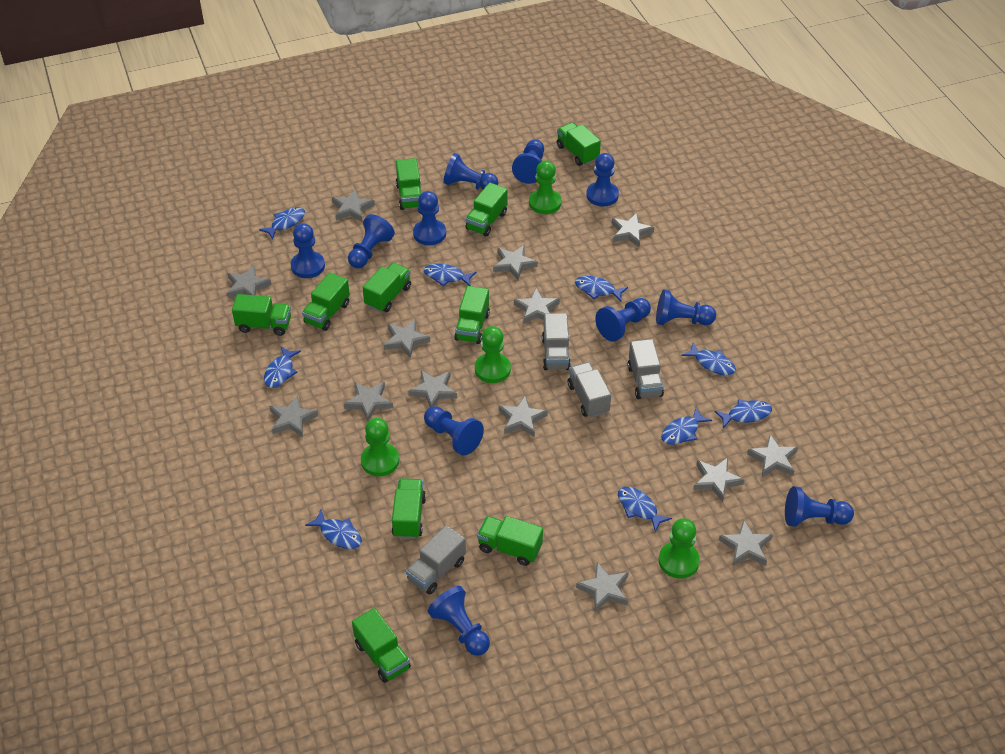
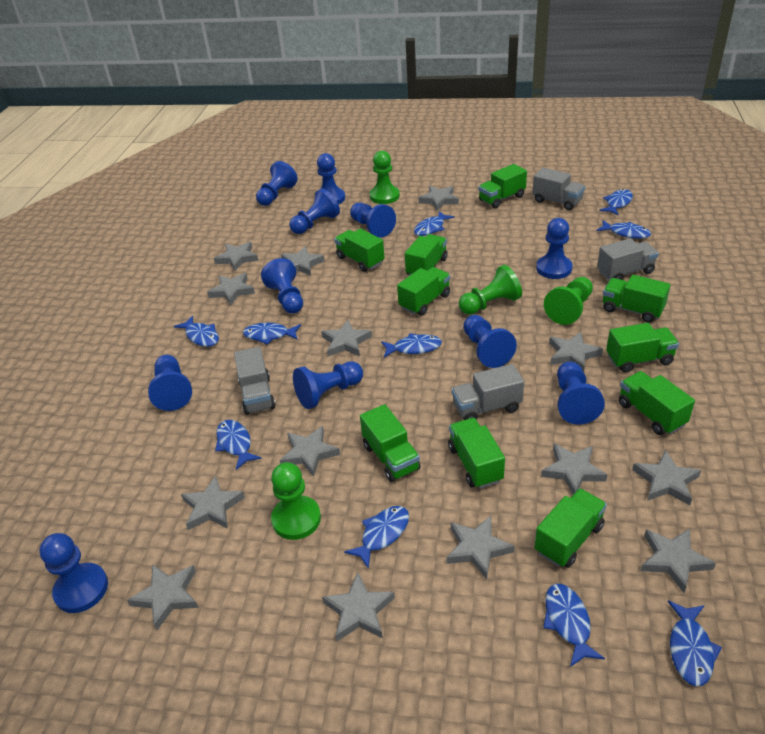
blue fish: [259,207,305,240] [264,346,301,388] [305,510,362,549] [424,263,476,286] [575,276,628,302] [618,487,672,532] [661,408,712,445] [681,342,736,375] [714,399,772,428] = 9 -> [174,316,219,347] [215,420,262,470] [243,323,301,345] [344,506,409,569] [381,333,442,357] [414,211,454,236] [543,584,605,667] [597,220,651,239] [599,189,633,215] [668,601,722,686] = 10

